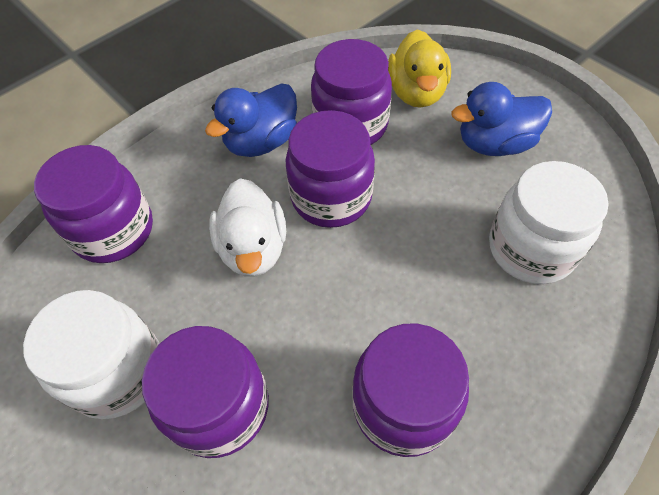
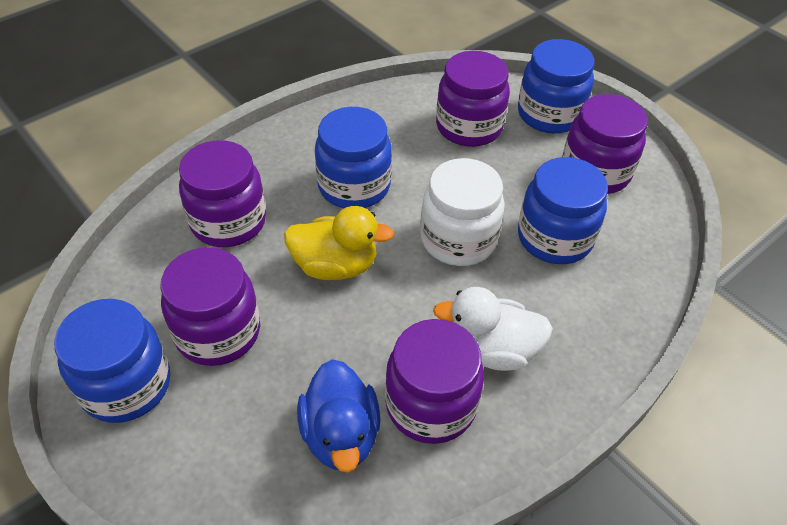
blue duck: [205,83,297,157] [451,82,552,156] = 2 -> [297,359,380,472] = 1
blue jar: none = 0 -> [54,299,170,423] [315,107,392,208] [518,39,595,133] [518,157,608,264] = 4
white jar: [23,290,160,419] [489,161,608,284] = 2 -> [420,158,505,266] = 1

